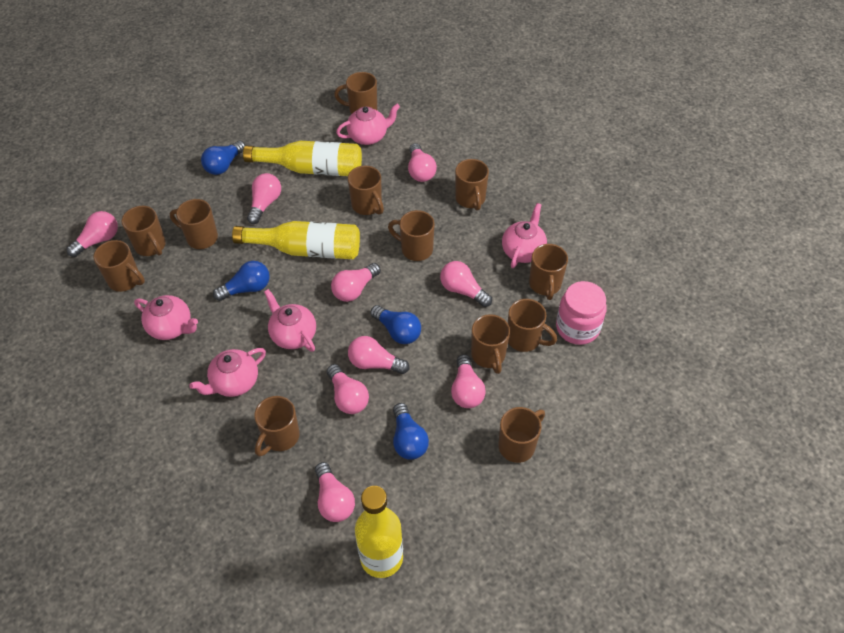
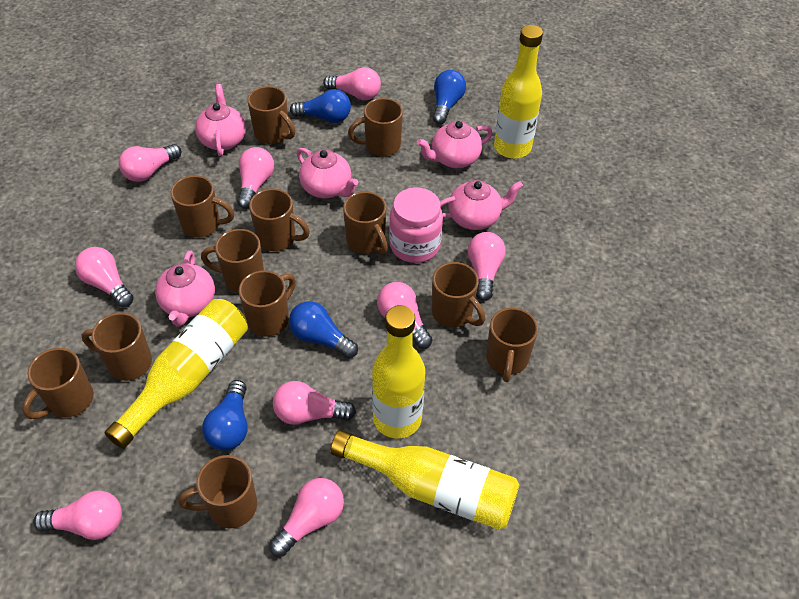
yellow bottle: [232,221,360,259] [243,141,362,176] [355,486,403,578] = 3 -> [104,299,248,449] [330,430,519,530] [372,305,425,439] [494,25,543,159] = 4

